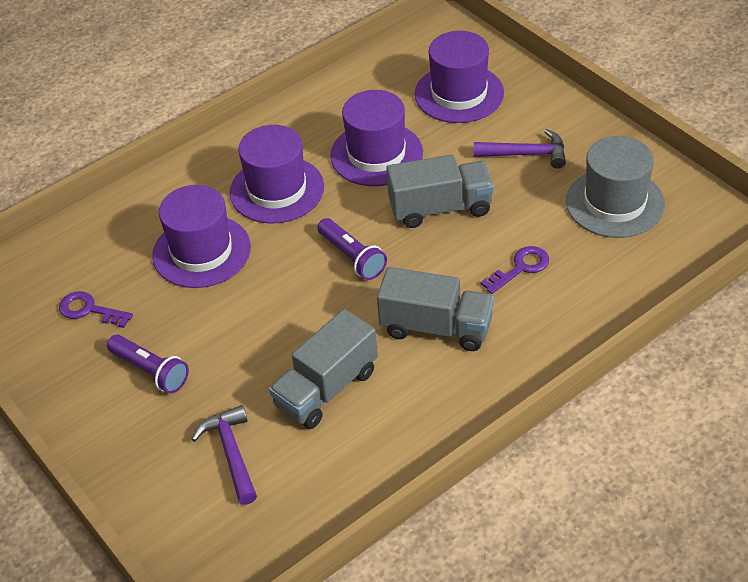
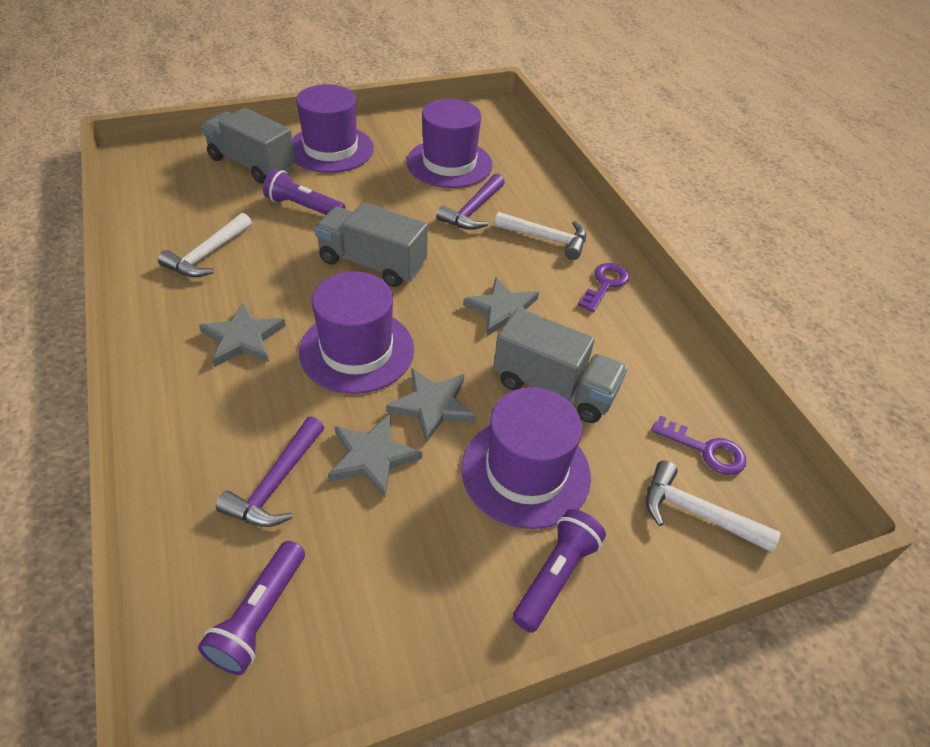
grey hat: [566,136,665,238] = 1 -> none = 0
grey star: none = 0 -> [199,302,286,367] [328,414,422,498] [386,369,476,443] [463,277,539,336] = 4
purple flashlight: [107,335,189,394] [317,218,387,280] = 2 -> [198,541,305,675] [263,169,346,215] [512,509,606,633] = 3
white hammer: none = 0 -> [158,213,252,277] [494,212,586,260] [646,461,781,552] = 3

